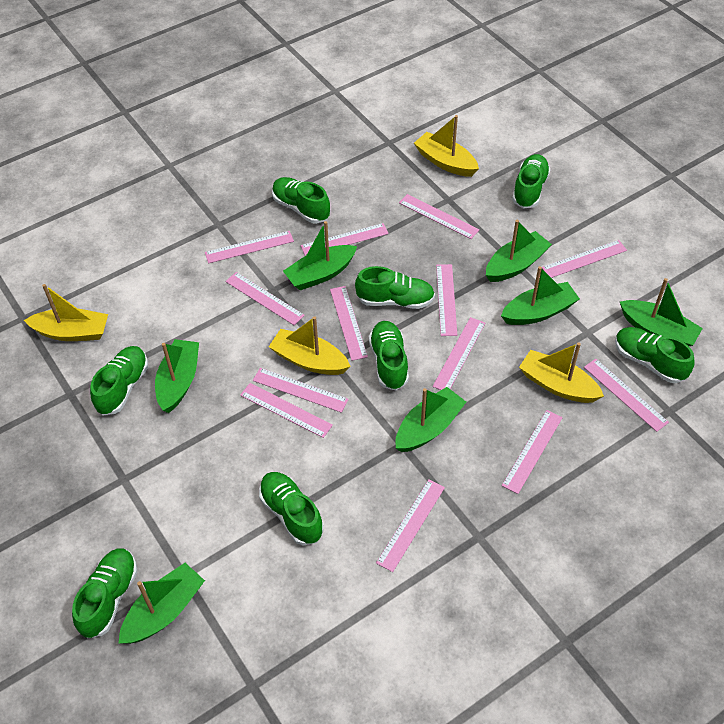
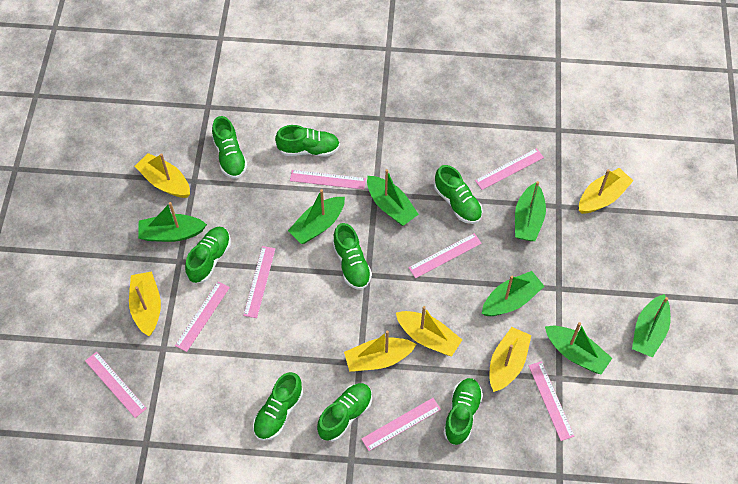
pink ruler: [205,231,294,264] [225,272,305,325] [240,383,333,438] [253,368,349,413] [301,223,389,256] [330,286,368,361] [376,479,445,572] [399,194,479,239] [433,317,485,390] [436,264,457,336] [502,410,563,494] [542,240,627,278] [584,359,669,432] = 13 -> [85,352,147,418] [175,281,230,352] [243,246,275,318] [290,170,366,190] [361,398,441,451] [408,233,482,278] [475,148,544,190] [528,361,574,441] = 8
yellow boat: [24,284,108,341] [269,316,351,375] [414,115,479,177] [519,342,604,403] = 4 -> [129,272,161,336] [135,153,190,198] [344,331,416,372] [396,306,462,357] [490,327,532,392] [579,168,633,214] = 6

